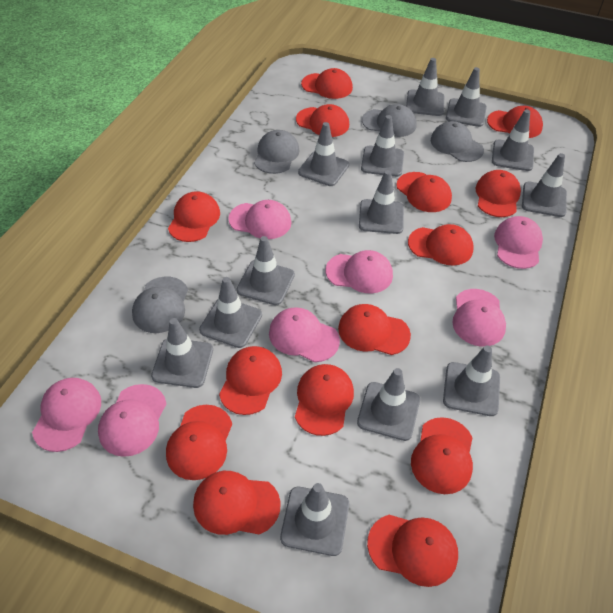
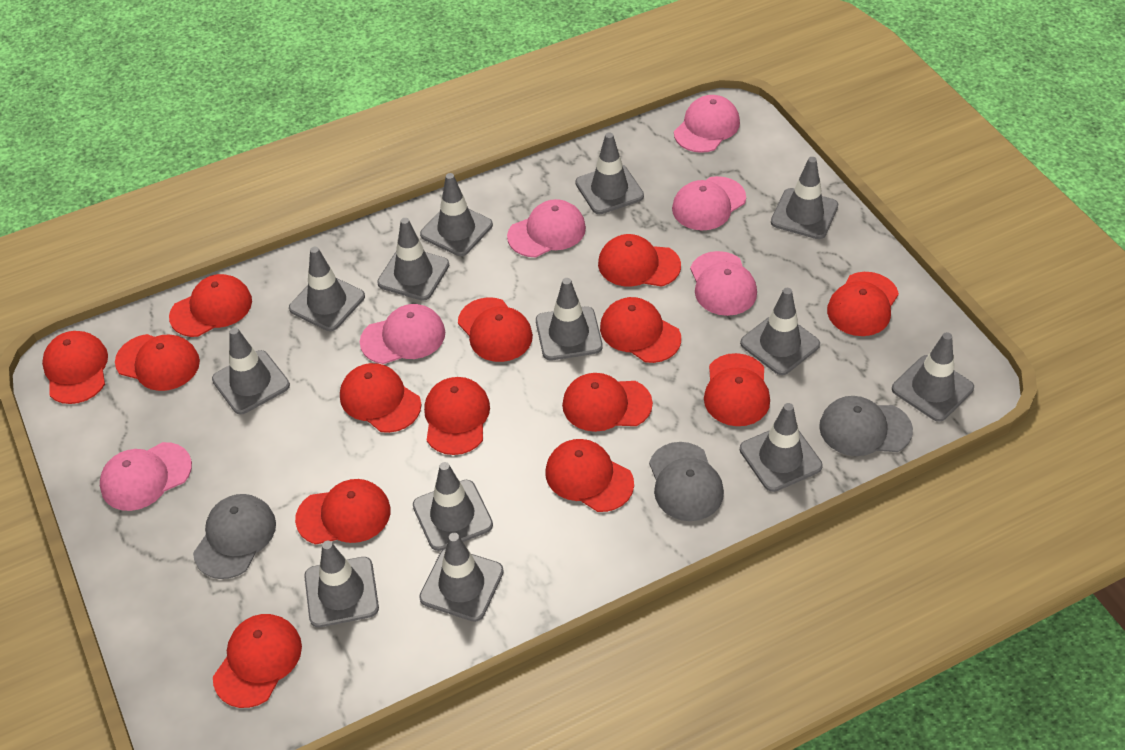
grey cap: [132,277,188,333] [254,130,300,174] [362,104,416,137] [431,121,484,162] = 4 -> [193,494,276,579] [649,442,724,521] [819,396,913,456] = 3
pink cap: [32,378,101,452] [98,384,166,457] [228,200,292,239] [269,307,340,362] [326,250,393,293] [452,289,506,346] [494,216,543,269] = 7 -> [100,442,192,511] [360,304,445,364] [507,199,586,257] [672,176,746,230] [674,95,740,153] [690,251,757,316] = 6

